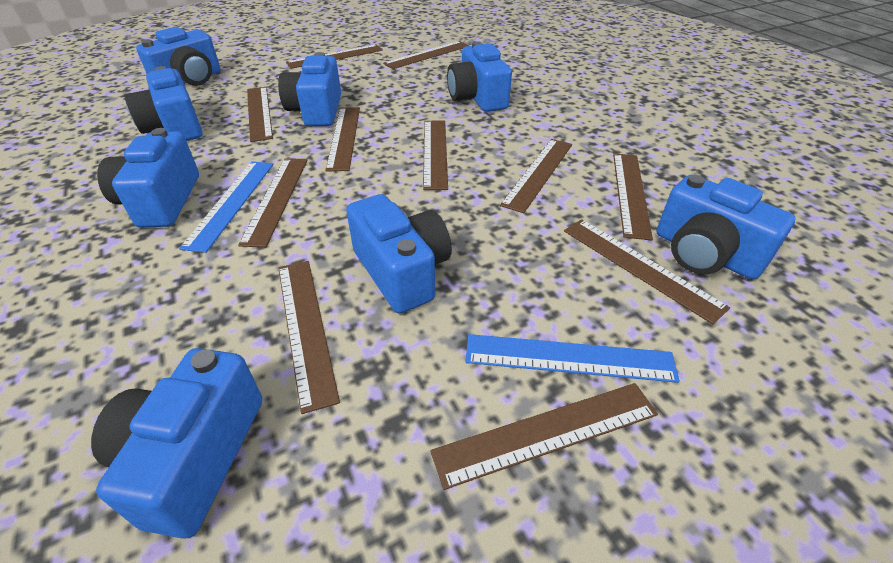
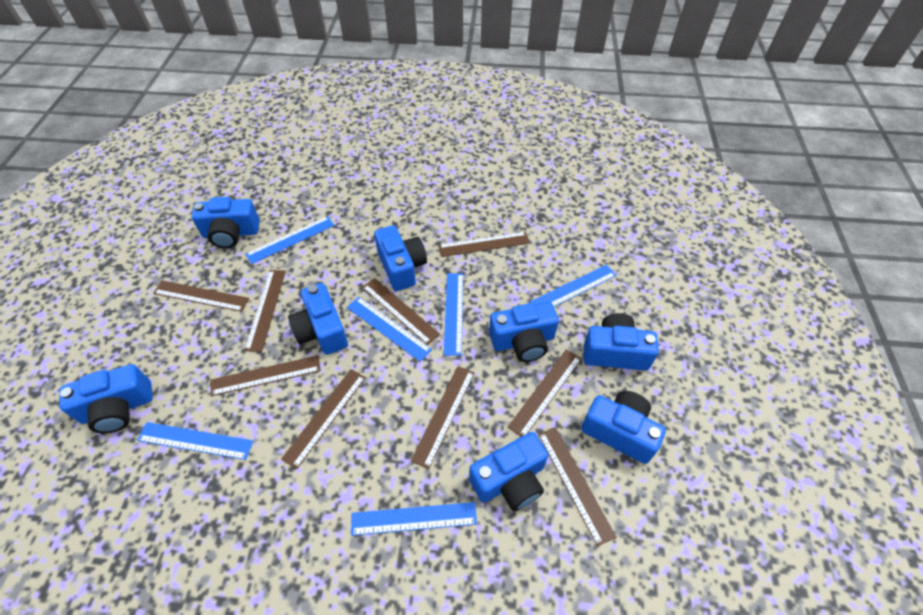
blue ruler: [179,161,273,253] [465,334,680,383] = 2 -> [137,422,253,460] [245,216,335,264] [347,297,432,362] [351,502,477,536] [444,273,463,356] [529,265,617,307] = 6
brown ruler: [238,158,308,247] [247,87,273,142] [278,261,340,414] [286,44,383,69] [325,107,360,172] [383,41,469,69] [423,120,448,190] [430,383,658,490] [500,139,572,213] [564,219,730,324] [613,153,653,241] = 11 -> [153,280,249,312] [211,355,321,396] [244,270,286,352] [281,369,366,469] [362,278,440,345] [411,366,475,469] [438,232,530,257] [508,349,582,437] [538,427,616,547] = 9

